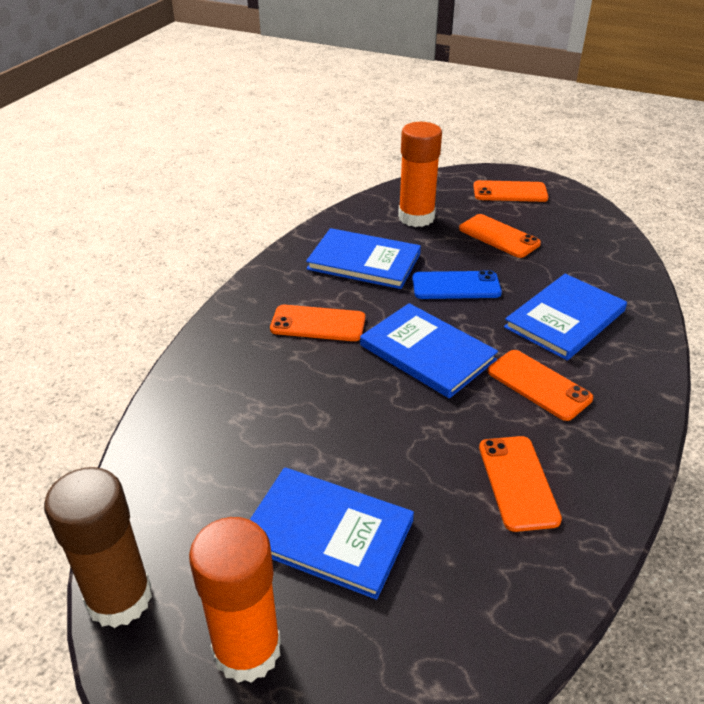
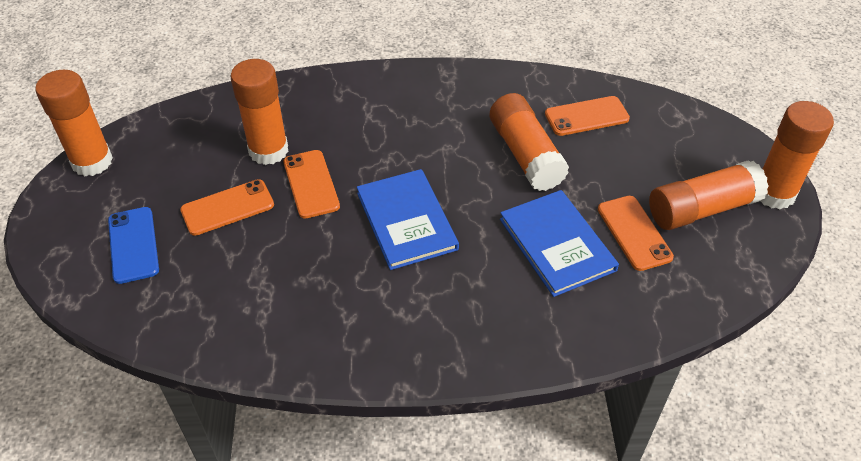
blue book: [250,467,414,600] [306,228,421,289] [360,303,498,398] [504,274,627,360] = 4 -> [357,169,459,270] [500,190,619,297] = 2
brown glue stick: [44,467,152,628] = 1 -> none = 0
orange glue stick: [189,517,281,683] [398,122,442,227] = 2 -> [35,70,113,176] [231,59,289,165] [490,93,569,191] [649,160,768,230] [760,101,834,209] = 5
orange phone: [270,305,365,341] [459,214,541,258] [474,180,549,202] [479,436,562,532] [488,350,593,421] = 5 -> [180,179,274,236] [283,150,340,219] [545,96,630,136] [598,196,674,271] = 4

